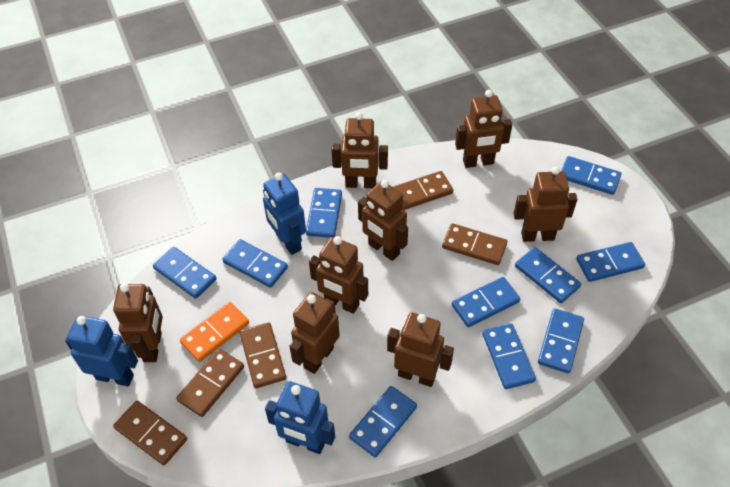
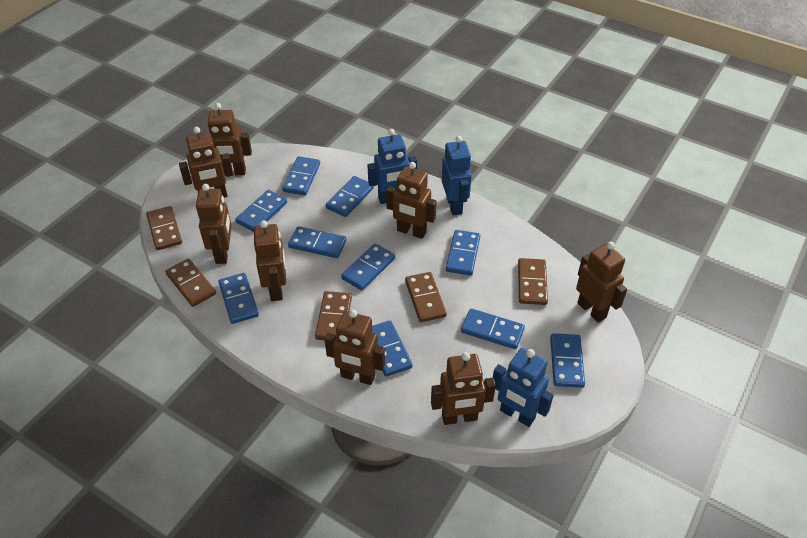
orange domino: [180,302,249,362] = 1 -> none = 0

